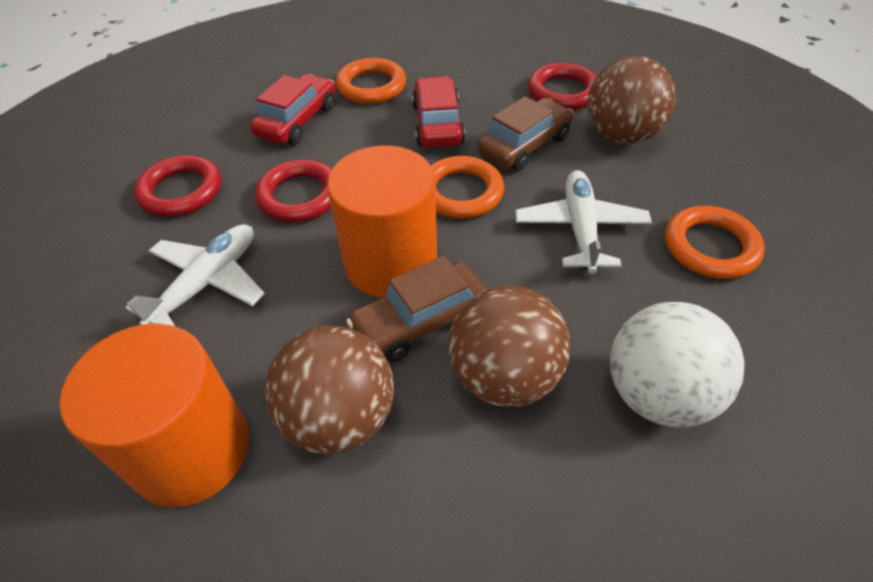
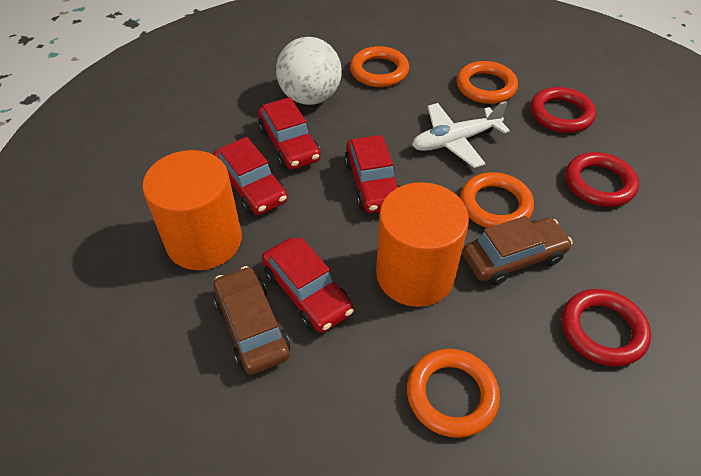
brown ball: [265,325,394,454] [448,285,570,407] [587,56,676,144] = 3 -> none = 0
orange ring: [336,58,406,104] [431,156,504,219] [665,206,765,279] = 3 -> [350,46,409,87] [407,349,500,438] [457,61,518,104] [460,172,534,228] = 4
red car: [250,74,335,145] [412,76,465,148] = 2 -> [214,137,288,215] [258,97,320,170] [262,237,354,333] [344,135,400,213] = 4
white plane: [126,224,265,326] [515,170,652,274] = 2 -> [412,101,510,168] = 1

